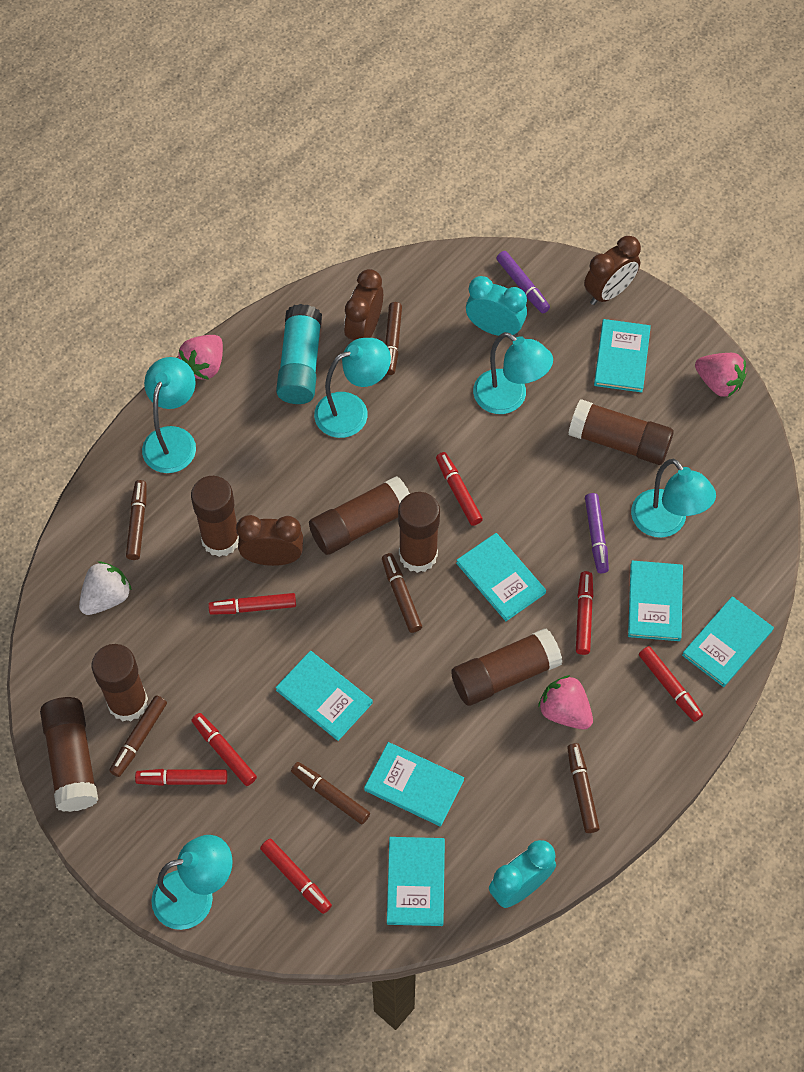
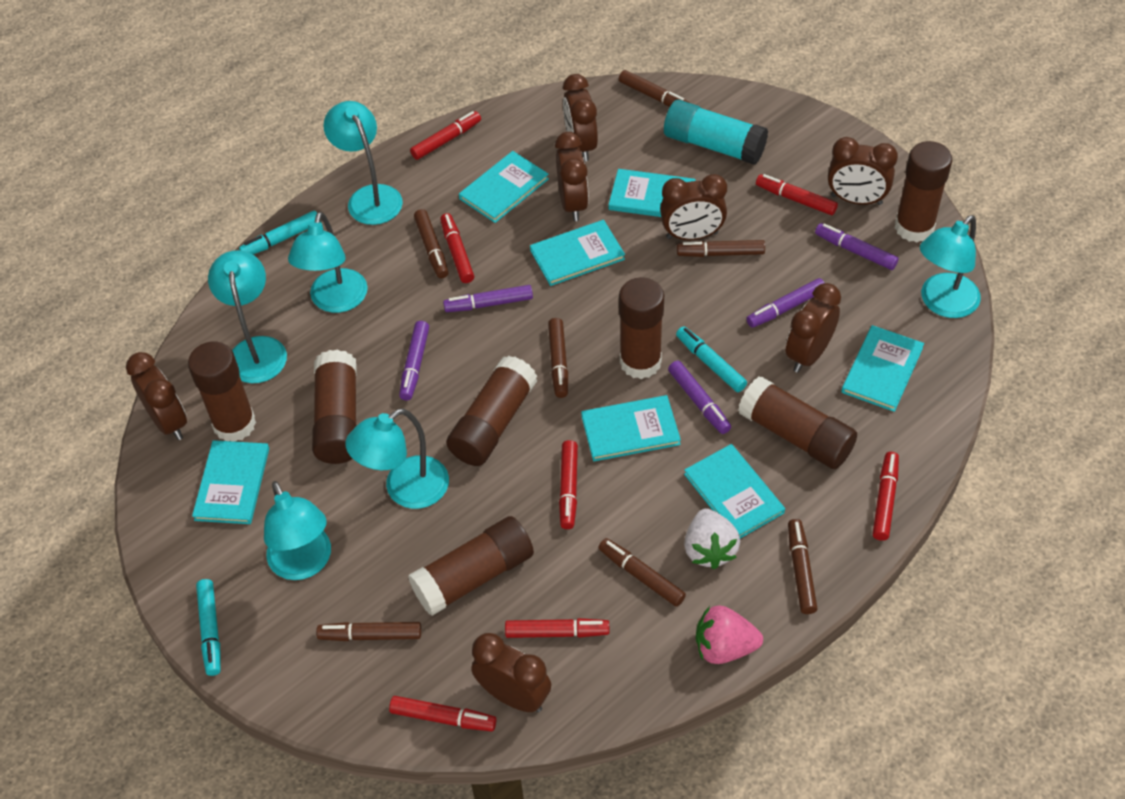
brown clock: [236,515,303,566] [344,269,383,340] [584,236,641,305] = 3 -> [126,352,187,440] [471,633,551,712] [555,132,589,221] [563,74,598,161] [660,174,727,240] [785,283,841,373] [828,137,898,205] = 7
brown marker: [109,695,167,777] [126,480,147,560] [291,762,370,824] [382,553,422,633] [385,302,402,375] [567,743,600,833] = 6 -> [316,622,421,641] [414,209,449,279] [548,318,568,398] [598,538,686,607] [619,70,689,107] [677,240,765,257] [788,519,818,614] = 7
pink strawberry: [178,335,223,380] [538,675,593,729] [695,353,747,398] = 3 -> [696,606,763,664] = 1
purple marker: [497,251,550,313] [585,493,609,573] = 2 -> [399,321,429,401] [443,285,533,312] [668,361,731,434] [746,278,824,328] [815,223,899,270] = 5
turquoise clock: [466,276,527,337] [489,840,556,908] = 2 -> none = 0
turquoise lamp: [142,357,196,473] [151,835,233,930] [314,338,391,438] [473,332,553,414] [631,459,716,538] = 5 -> [208,250,287,383] [264,481,331,580] [288,212,368,313] [323,101,403,225] [345,408,449,509] [920,215,981,318] = 6
turquoise marker: none = 0 -> [196,579,221,676] [239,210,321,255] [676,326,747,392] = 3

